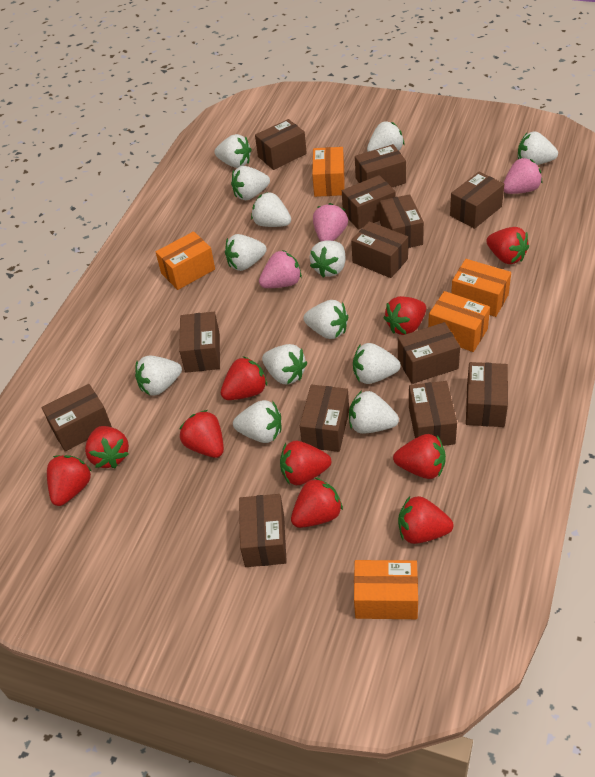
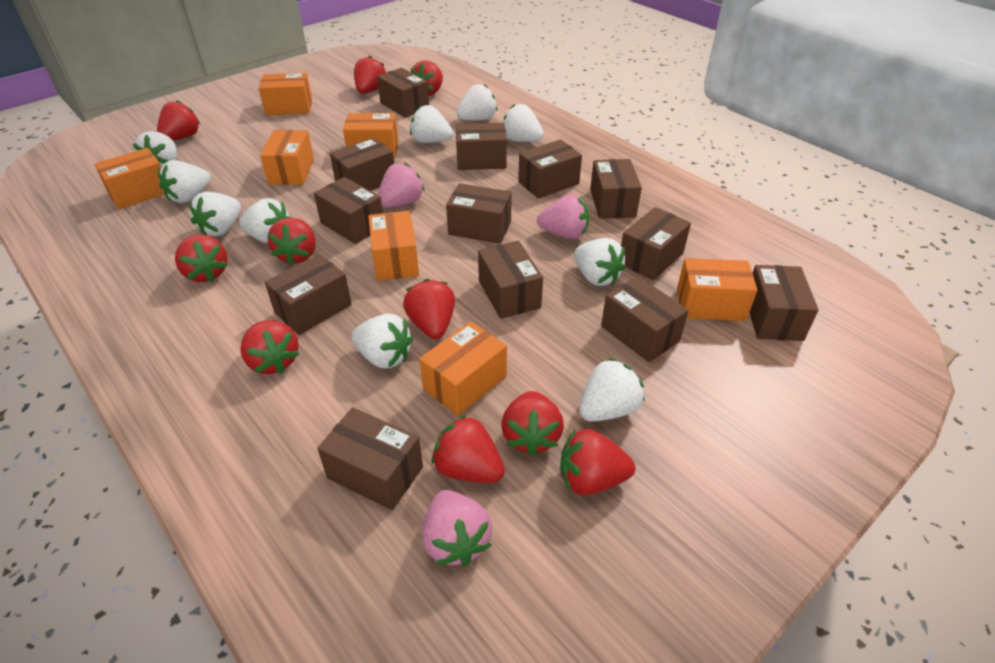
orange box: [156,231,215,290] [312,147,344,197] [354,560,418,619] [428,291,490,352] [451,259,511,317] = 5 -> [94,148,164,209] [259,73,312,115] [260,130,314,185] [343,113,399,158] [368,211,419,281] [419,321,507,416] [677,258,757,321] = 7
white strawberry: [135,356,182,396] [215,134,252,168] [225,234,267,271] [231,166,270,200] [233,400,281,443] [251,192,291,227] [262,344,307,384] [303,300,348,339] [310,240,346,277] [349,391,399,434] [353,343,401,384] [367,121,404,152] [518,131,558,165] = 13 -> [133,131,177,167] [158,160,211,203] [189,192,241,236] [239,198,291,243] [351,313,413,369] [410,105,453,143] [457,84,497,121] [503,104,544,142] [574,238,626,286] [579,358,645,422] = 10

